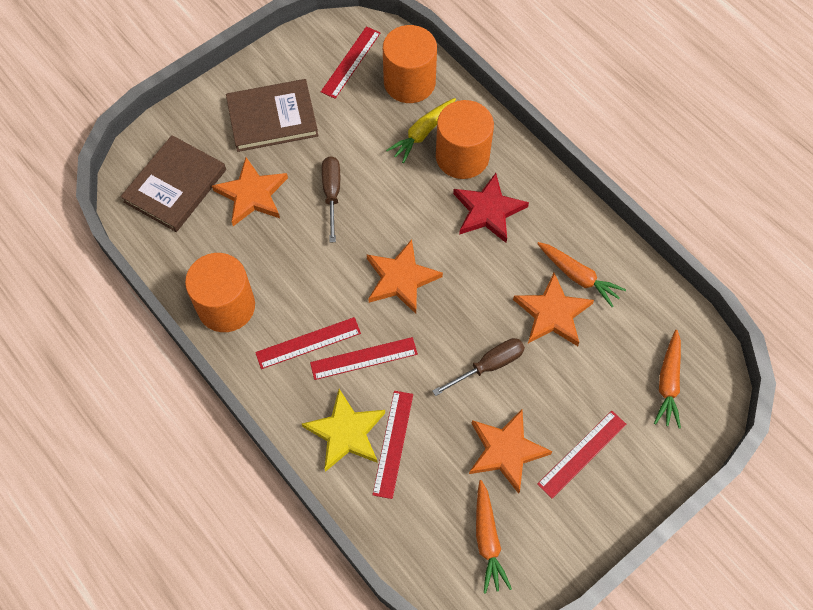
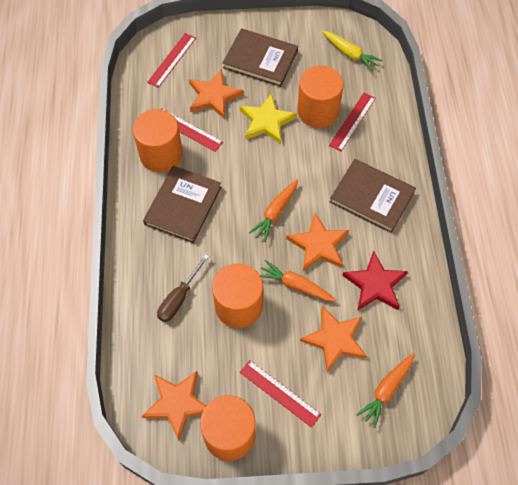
brown book: [121,135,226,232] [226,79,319,152] = 2 -> [143,166,222,243] [223,28,298,87] [330,159,416,233] = 3
brown screwdriver: [322,156,340,242] [432,338,525,396] = 2 -> [157,254,210,322] = 1
orange cylinder: [185,253,255,332] [383,25,437,103] [436,100,494,179] = 3 -> [133,109,183,172] [200,395,256,461] [212,263,263,328] [297,66,344,128] = 4
red ruler: [255,317,361,369] [310,337,418,380] [321,26,380,99] [372,391,413,499] [537,411,626,499] = 5 -> [147,33,196,88] [160,108,223,152] [240,360,322,428] [329,93,376,152] = 4

